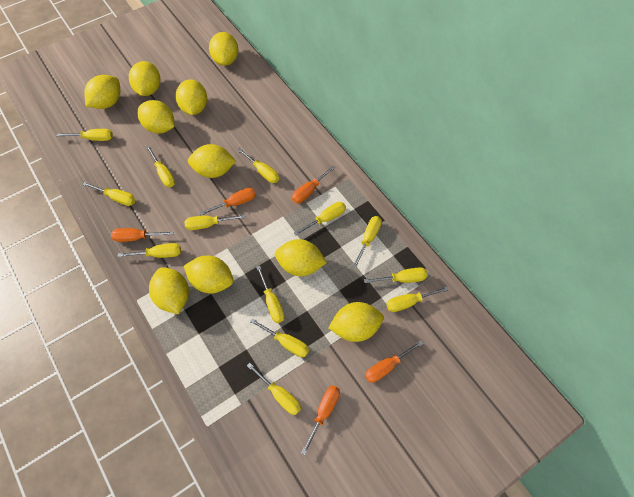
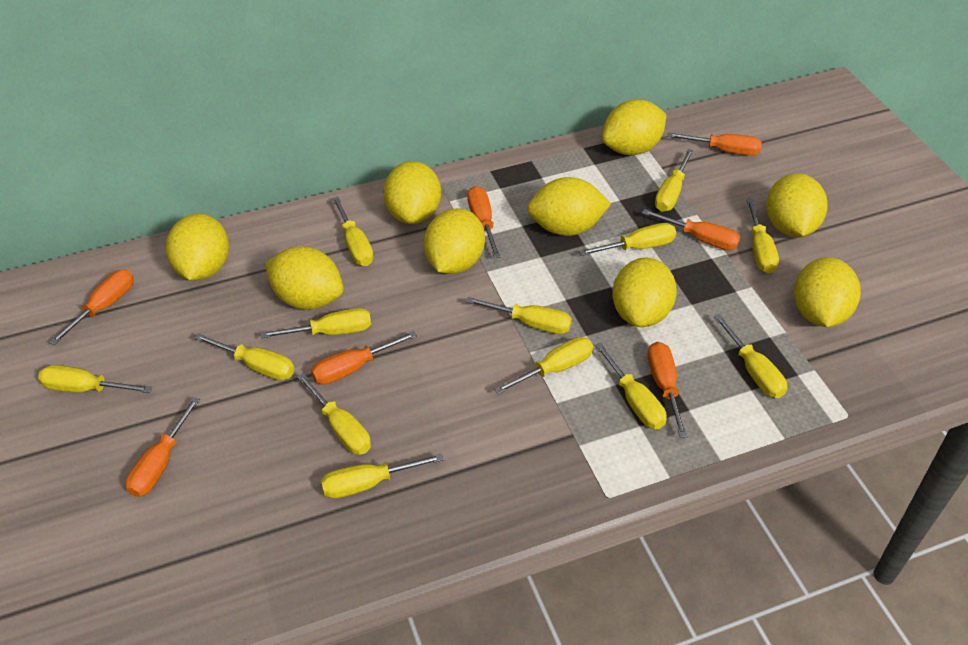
orange screwdriver: [111,228,173,242] [199,188,256,215] [292,166,336,203] [301,385,340,455] [365,340,423,383] = 5 -> [49,269,134,345] [126,397,200,497] [311,331,417,385] [467,186,501,258] [642,209,740,250] [648,342,688,438] [667,133,762,156] = 7
yellow lemon: [84,75,120,109] [129,61,160,96] [137,100,174,134] [149,267,189,314] [176,80,207,115] [184,255,234,293] [188,144,236,178] [209,32,239,66] [275,239,327,276] [328,302,383,342] = 10 -> [166,214,229,280] [265,246,344,310] [383,161,441,224] [424,208,485,274] [527,177,611,236] [602,99,667,155] [612,257,677,327] [766,173,828,237] [794,257,861,327] = 9

